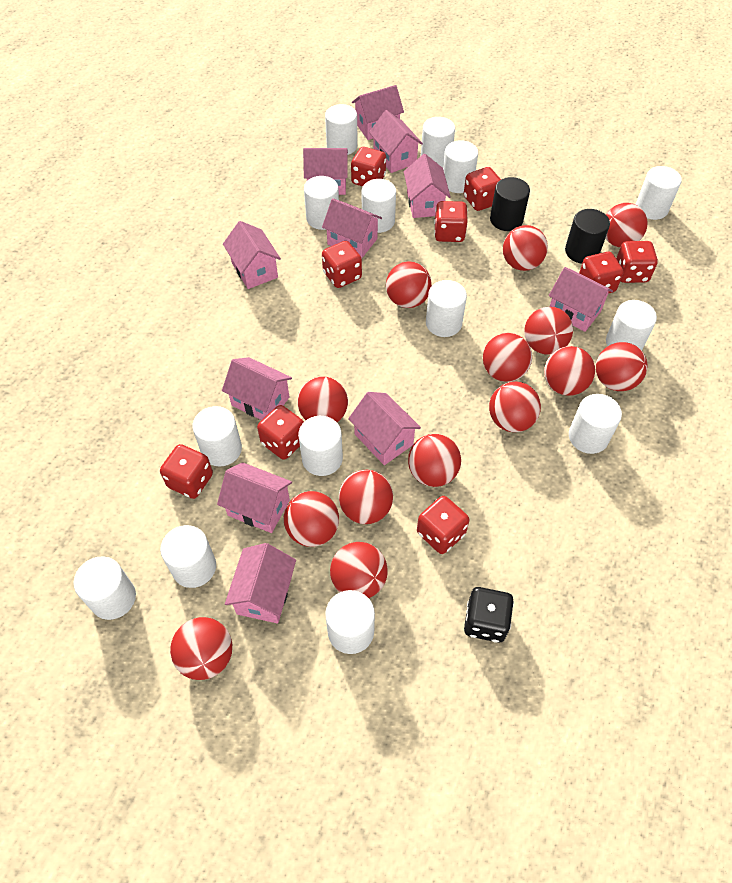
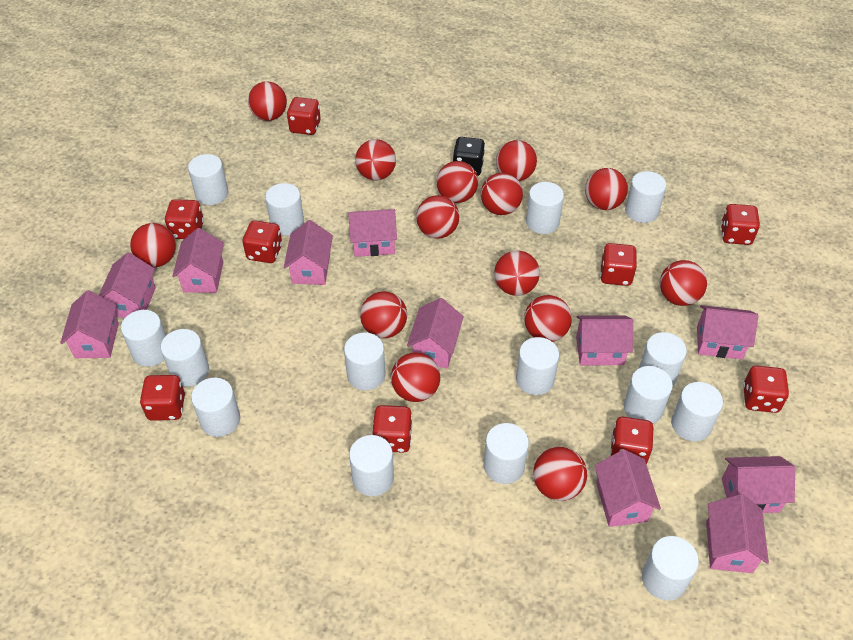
black cylinder: [490,177,530,231] [565,209,610,264] = 2 -> none = 0
white cylinder: [73,557,136,620] [160,525,216,588] [192,406,242,467] [298,416,343,476] [304,176,339,230] [325,104,358,155] [325,590,375,654] [362,179,396,233] [421,117,455,168] [426,280,467,337] [443,140,478,193] [569,394,622,454] [606,300,657,350] [636,166,682,220] = 14 -> [121,310,166,367] [161,329,209,387] [188,154,228,205] [191,378,240,437] [265,183,304,235] [344,333,386,390] [349,435,394,496] [483,423,529,484] [516,337,559,395] [526,182,564,234] [624,366,673,424] [625,171,666,223] [639,332,687,385] [642,536,699,601] [671,382,723,441] = 15

